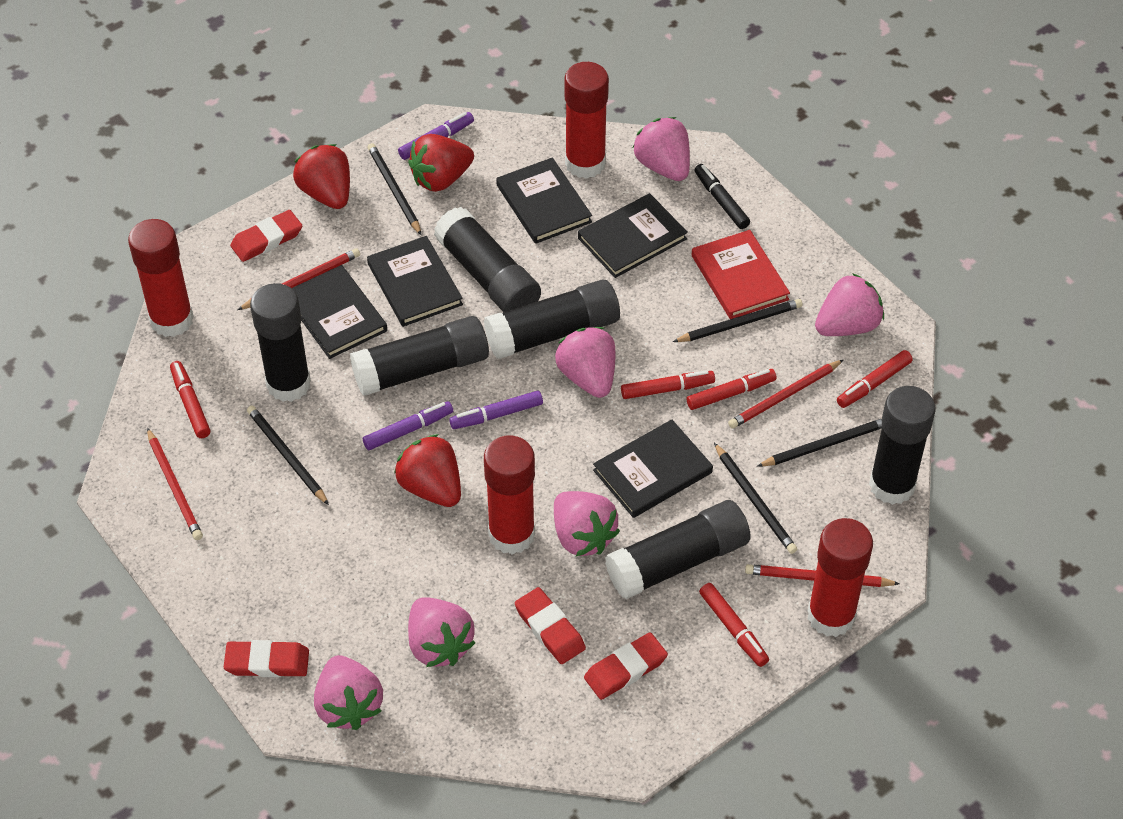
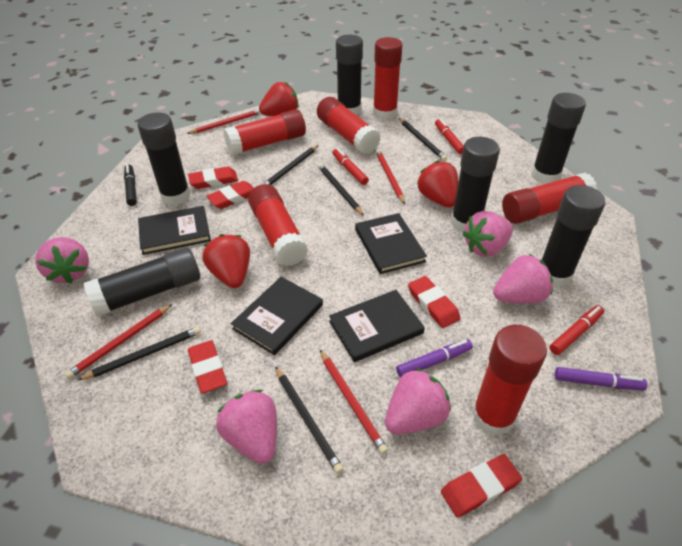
black book: [291,265,387,359] [367,236,463,327] [496,157,592,244] [578,193,688,278] [593,420,713,518] = 5 -> [138,206,211,255] [231,277,323,355] [329,290,425,362] [355,213,427,274] = 4
pink strawberry: [314,655,383,730] [408,597,475,667] [554,491,620,556] [555,327,615,398] [633,117,690,181] [815,273,884,336] = 6 -> [35,237,89,284] [216,390,277,464] [385,368,451,435] [462,211,513,257] [493,254,553,304] = 5
purple marker: [363,401,453,450] [398,112,474,160] [449,391,543,429] = 3 -> [396,339,473,378] [555,367,647,391] = 2
red book: [692,230,790,319] = 1 -> none = 0
red eraser: [224,640,309,677] [230,210,302,262] [515,587,586,664] [584,632,668,700] = 4 -> [188,167,238,189] [188,340,227,393] [206,181,254,209] [408,276,461,328] [441,454,522,518] = 5
red glue stick: [128,219,194,337] [484,435,535,555] [564,62,609,179] [807,518,873,637] = 4 -> [224,109,306,155] [248,184,308,266] [317,97,381,154] [373,37,402,120] [472,325,547,436] [502,173,597,224] = 6
red marker: [170,361,210,438] [621,370,715,399] [687,369,777,410] [699,583,769,667] [837,350,913,408] = 5 -> [333,148,369,185] [435,119,464,154] [550,305,604,355] = 3

